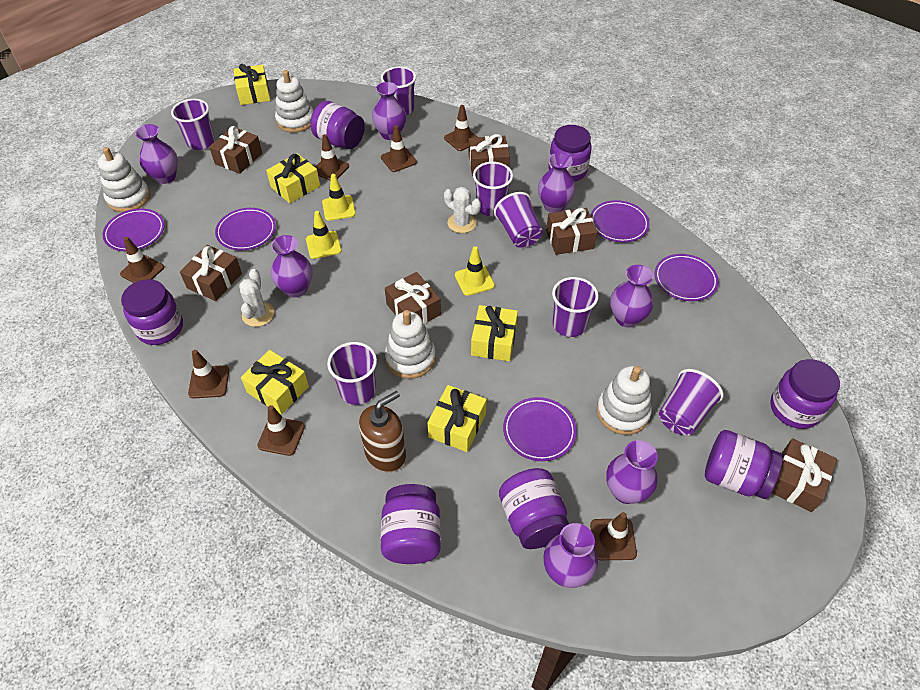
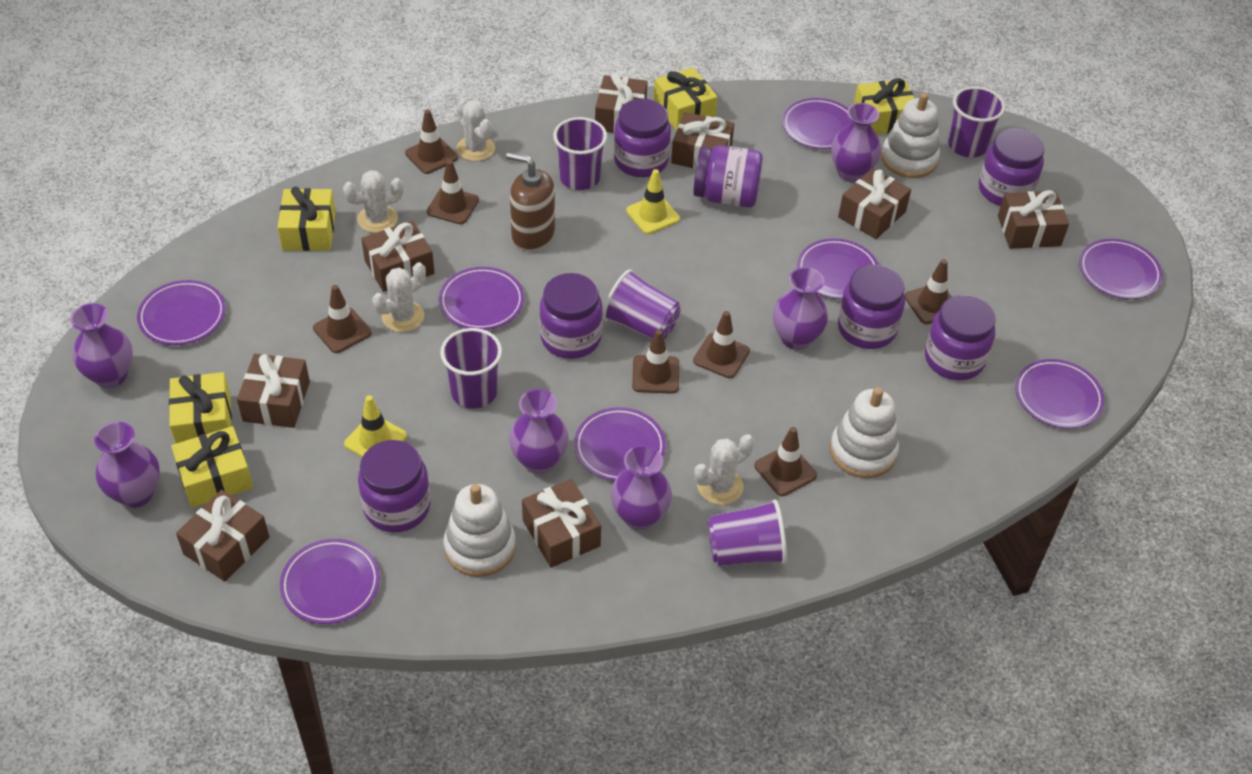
brown gift: [180,245,242,301] [209,126,262,174] [385,272,441,324] [469,134,510,176] [546,208,597,255] [772,438,837,512] = 6 -> [176,490,269,581] [237,354,310,428] [361,220,435,292] [522,479,601,568] [595,73,648,133] [671,112,734,169] [838,168,911,239] [998,190,1069,249] = 8
purple cup: [171,99,215,150] [327,342,377,405] [381,66,416,115] [473,162,513,216] [494,192,543,248] [552,277,599,337] [659,369,724,435] = 7 -> [440,328,502,409] [553,117,607,190] [603,269,681,340] [707,499,787,566] [948,86,1005,158] = 5
purple plate: [103,209,165,251] [215,208,276,250] [503,397,577,461] [590,200,650,242] [655,254,719,301] = 5 -> [137,280,226,345] [280,539,380,624] [439,267,524,330] [574,407,666,481] [782,98,852,149] [797,238,879,299] [1015,359,1105,428] [1079,239,1163,299] = 8
purple vase: [135,124,178,184] [271,235,313,298] [372,82,406,140] [538,153,576,213] [543,523,598,588] [606,440,658,504] [610,265,653,328] = 7 -> [70,303,133,388] [94,422,160,508] [509,389,569,474] [611,445,672,530] [773,267,828,350] [831,103,882,182] = 6
white cactus: [239,269,274,327] [444,187,481,233] = 2 -> [343,170,404,233] [372,262,426,332] [456,100,495,161] [694,434,754,505] = 4
white stacking toy: [98,147,150,212] [275,70,314,133] [385,310,436,379] [596,366,652,435] = 4 -> [444,484,516,577] [830,387,899,478] [881,93,940,178] = 3
yellow traffic cone: [306,211,342,259] [322,174,356,221] [455,246,495,296] = 3 -> [344,395,407,457] [626,169,680,234] = 2

